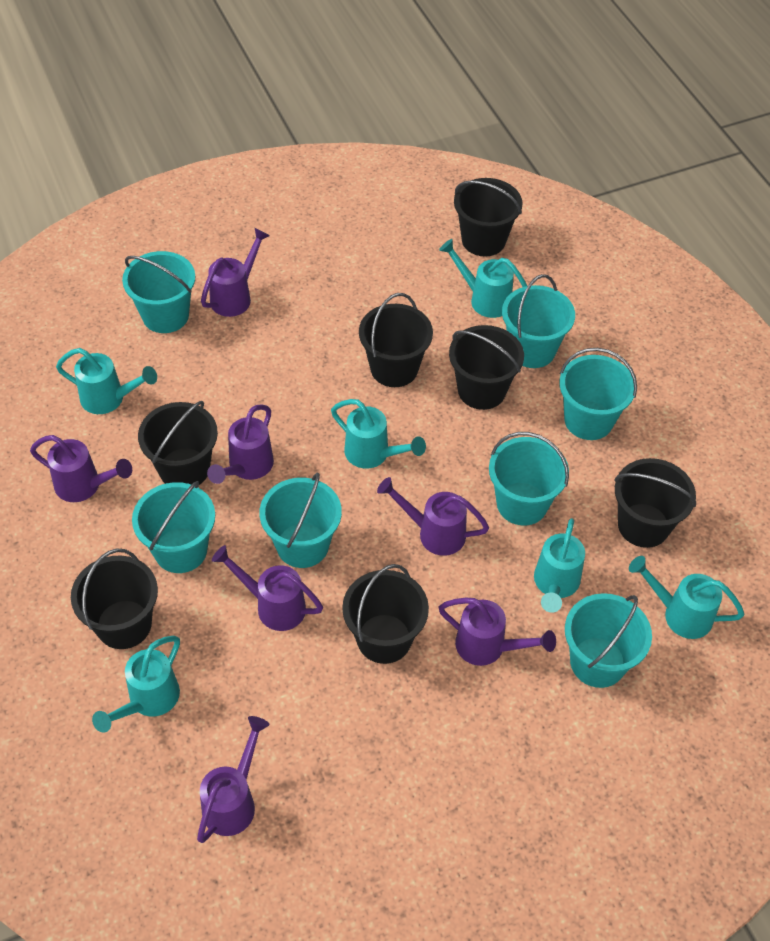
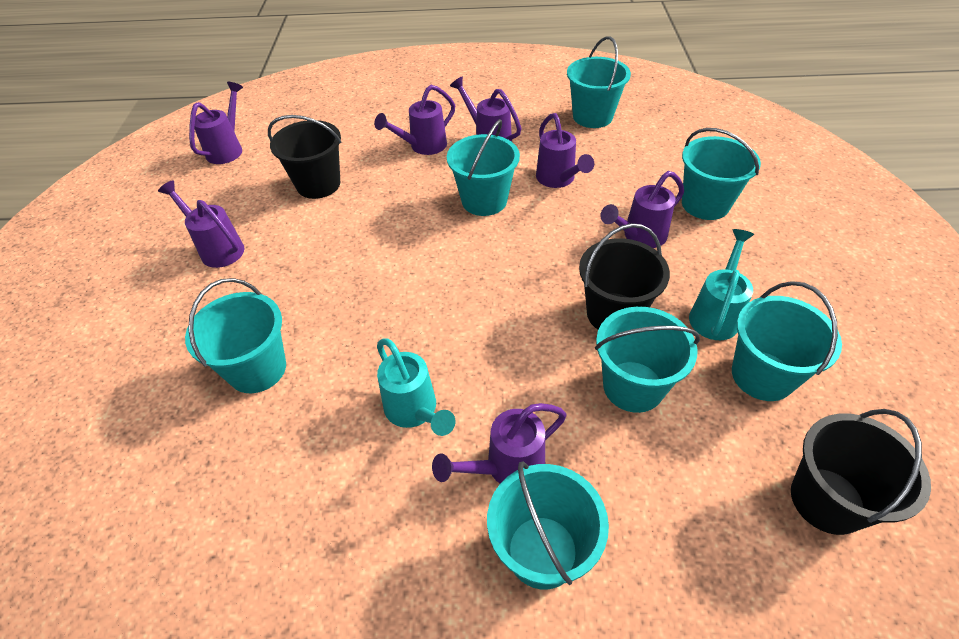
black bucket: [71,548,158,649] [138,401,218,485] [342,564,429,664] [359,293,433,387] [449,325,524,410] [454,178,522,256] [615,458,696,548] = 7 -> [268,115,341,199] [579,223,670,330] [791,409,931,535] = 3
turquoise watering can: [56,348,157,414] [92,636,180,733] [331,399,426,469] [439,239,527,318] [534,518,585,613] [629,556,744,639] = 6 -> [377,338,456,436] [689,229,754,340] = 2

